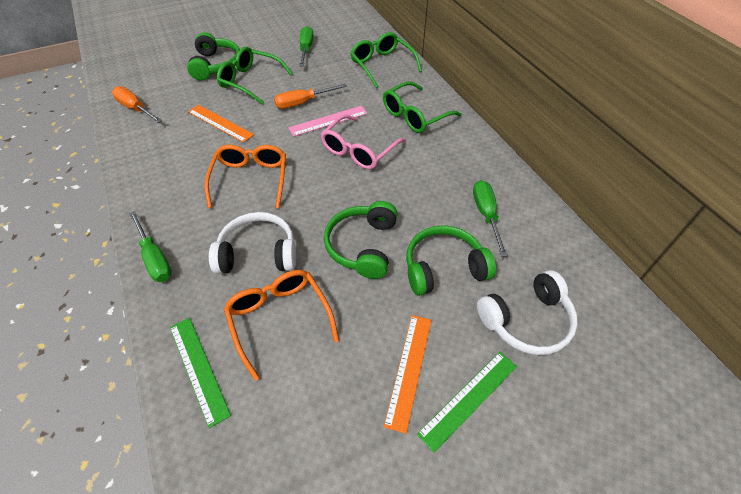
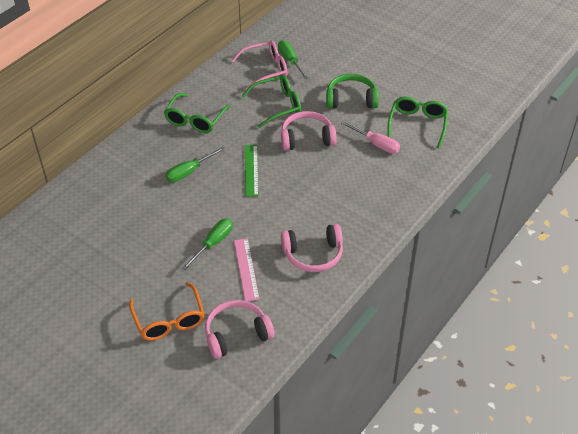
green headphones: [187,32,240,81] [324,201,398,279] [406,225,496,296] = 3 -> [326,74,379,109] = 1
green ruler: [170,318,231,428] [417,352,517,453] = 2 -> [245,145,259,197] = 1
orange glasses: [205,145,286,208] [224,270,339,381] = 2 -> [129,282,205,341] = 1
orange ruler: [188,105,254,143] [384,315,432,434] = 2 -> none = 0
orange screwdriver: [112,86,163,123] [274,84,347,109] = 2 -> none = 0
pink headphones: none = 0 -> [205,300,275,359] [281,111,337,151] [281,224,343,272] = 3
pink screwdriver: none = 0 -> [340,121,400,153] = 1
white headphones: [209,212,296,274] [477,270,578,355] = 2 -> none = 0

